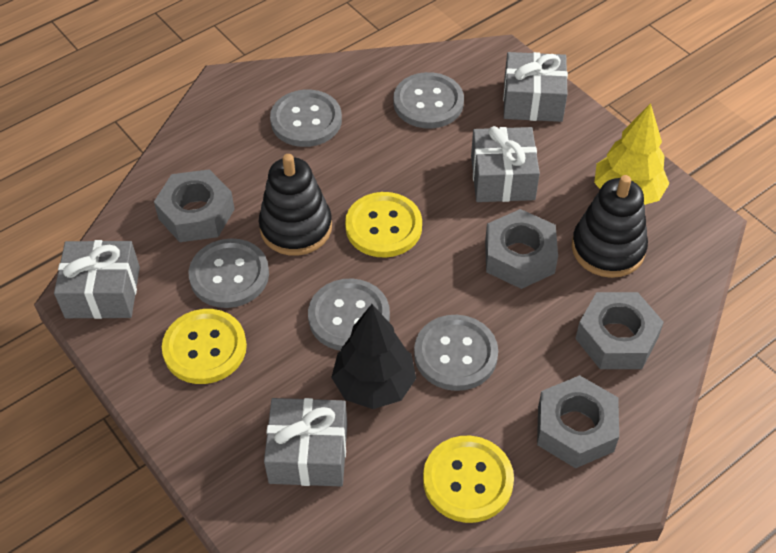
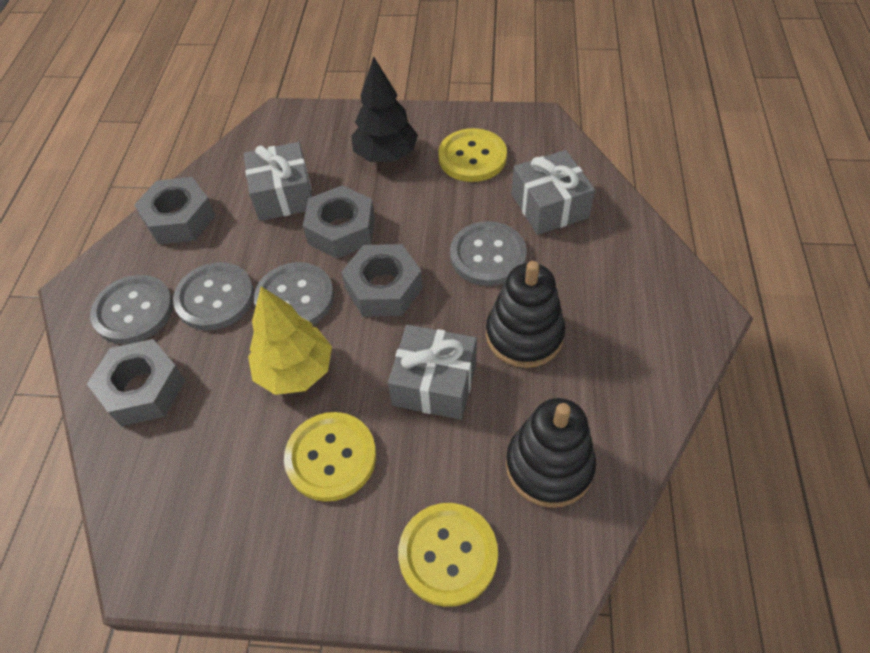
grey button: [189,238,269,308] [270,90,342,147] [308,278,390,351] [394,72,464,128] [414,315,498,391] = 5 -> [90,275,173,344] [173,262,254,331] [254,262,334,325] [450,221,527,286] = 4
grey gift: [54,240,140,319] [264,398,347,486] [471,126,540,202] [503,52,568,122] = 4 -> [244,142,313,221] [388,325,477,420] [512,150,595,235] = 3

